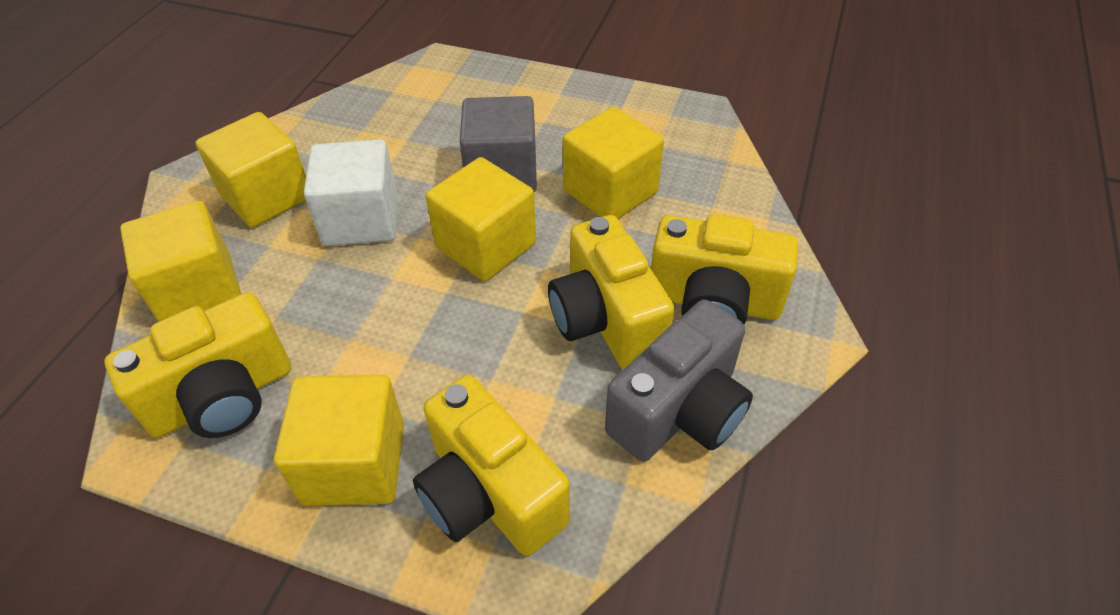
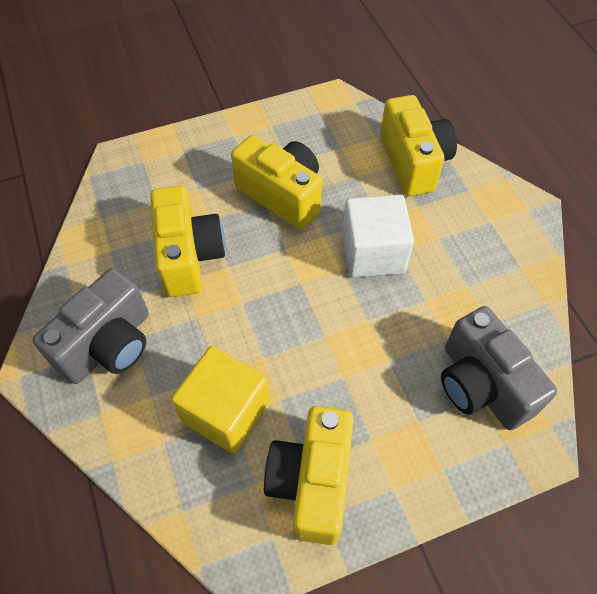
grey camera: [605,300,753,462] = 1 -> [32,268,149,384] [441,306,557,430] = 2
grey cube: [460,96,537,192] = 1 -> none = 0
yellow cube: [120,201,241,322] [196,112,306,228] [274,375,404,506] [426,157,536,281] [563,107,664,219] = 5 -> [171,346,269,453] = 1

